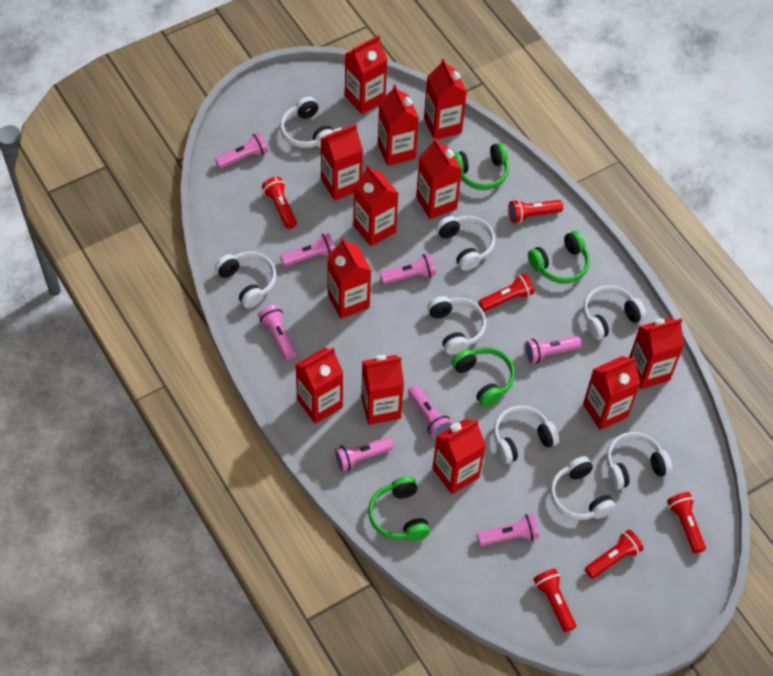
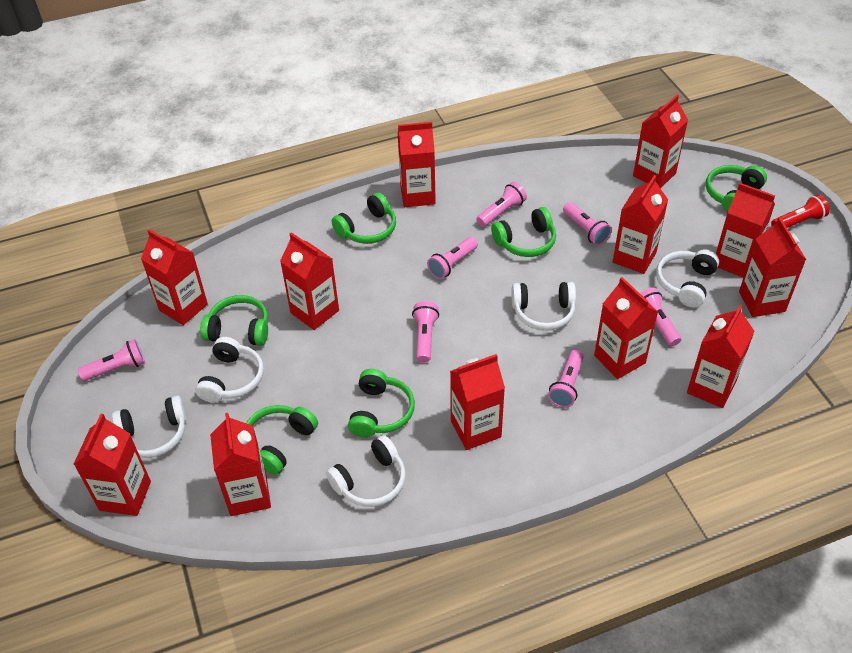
green headphones: [368,476,430,541] [452,347,515,407] [454,143,509,190] [528,231,590,283] = 4 -> [200,295,268,346] [246,405,318,475] [332,192,396,244] [348,369,415,438] [491,207,556,257] [706,165,767,212] = 6
pink flashlight: [215,132,268,169] [258,305,296,360] [280,233,335,266] [334,437,393,472] [380,253,436,284] [408,385,452,438] [477,514,539,546] [524,336,582,364] = 8 -> [77,339,145,381] [412,301,439,363] [427,237,478,279] [477,182,527,227] [548,350,584,408] [563,202,612,245] [640,288,681,346] = 7
red flashlight: [262,177,297,229] [479,273,534,311] [508,199,563,223] [533,569,576,632] [585,530,643,579] [667,492,706,554] = 6 -> [771,195,830,228] = 1
white headphones: [215,251,277,308] [280,97,333,148] [427,296,486,355] [436,216,495,271] [494,406,559,464] [550,456,616,520] [583,285,646,340] [606,432,672,489] = 8 -> [112,396,186,458] [195,337,264,403] [326,435,406,507] [511,282,576,331] [656,249,719,308] = 5

